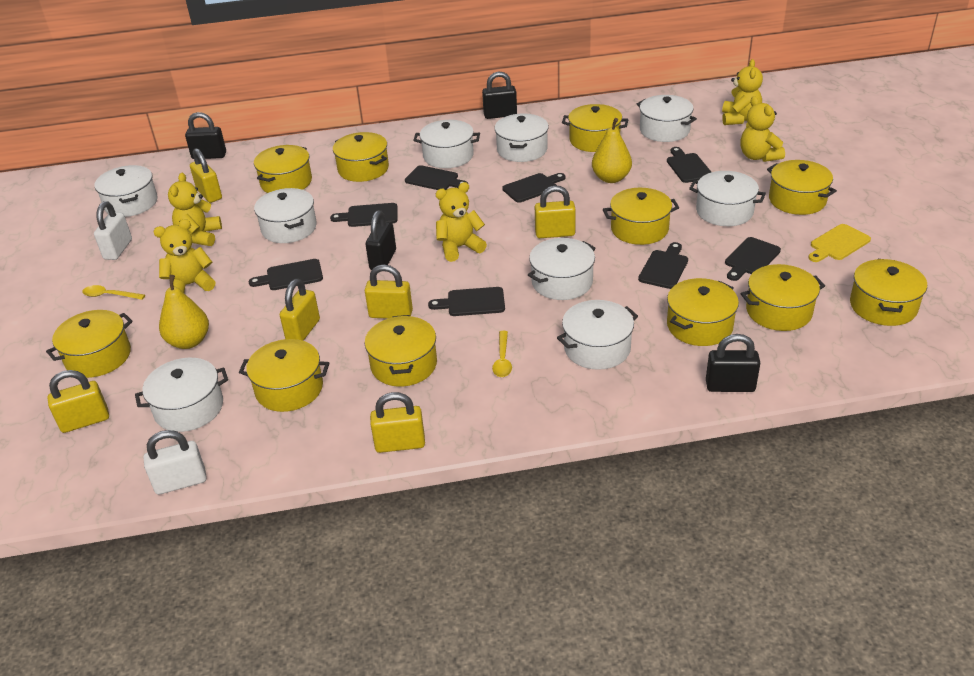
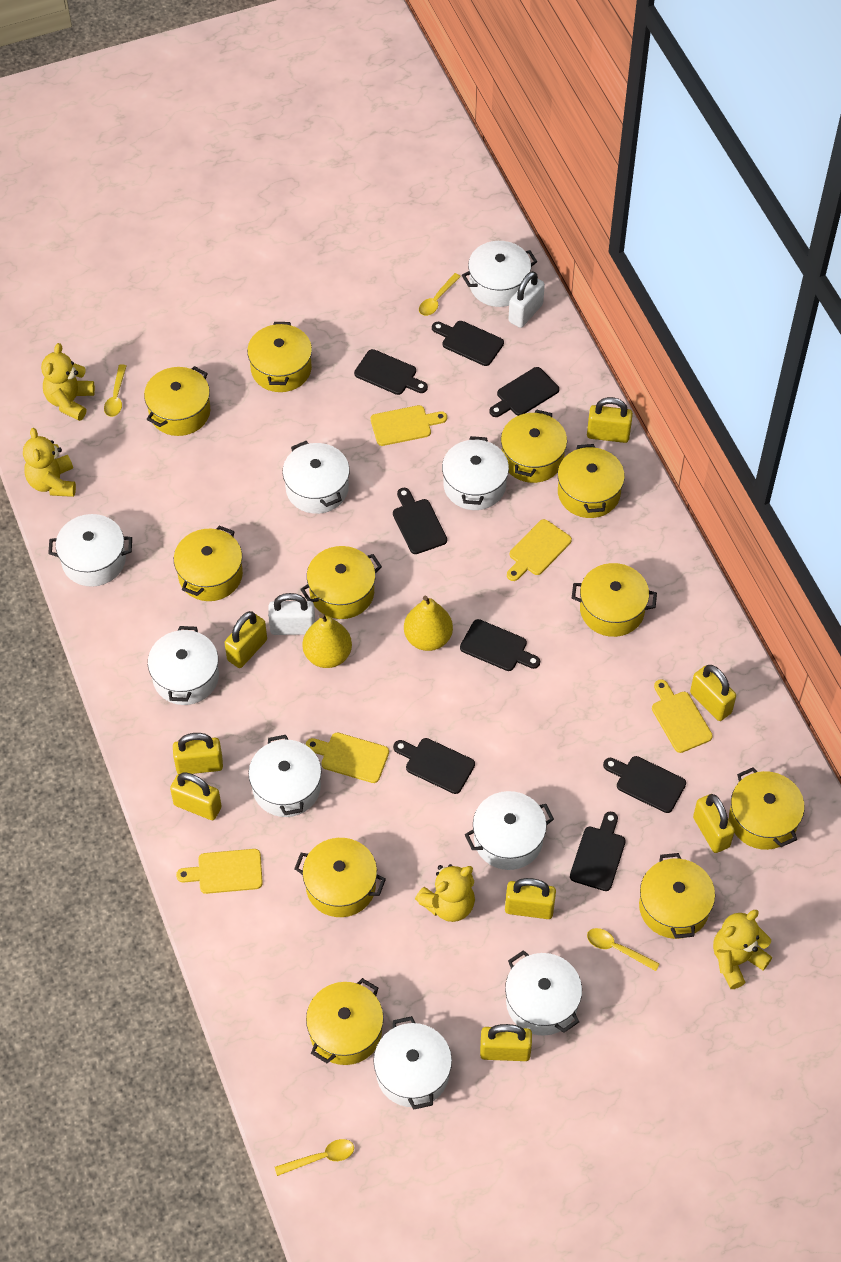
black padlock: [185,112,226,159] [365,210,396,270] [482,72,517,119] [706,334,760,392] = 4 -> none = 0
yellow cutting board: [808,224,871,262] = 1 -> [176,849,263,894] [306,733,389,783] [371,405,447,446] [507,519,572,581] [652,679,713,753] = 5
yellow padlock: [47,370,109,433] [190,148,222,203] [280,279,320,341] [365,265,413,319] [370,392,425,453] [535,186,576,238] = 6 -> [170,772,222,820] [173,733,223,774] [225,611,267,668] [480,1024,532,1061] [505,878,556,919] [587,397,633,443] [690,665,736,721] [693,794,735,853] = 8
yellow spoon: [82,285,145,300] [492,331,512,377] = 2 -> [104,364,126,417] [275,1139,354,1176] [419,273,461,316] [587,928,660,971] = 4
yellow teddy bear: [153,219,215,293] [168,173,222,246] [436,182,487,262] [722,59,763,125] [740,96,785,162] = 5 -> [23,428,76,497] [41,343,95,421] [415,864,475,922] [713,910,772,989] = 4

